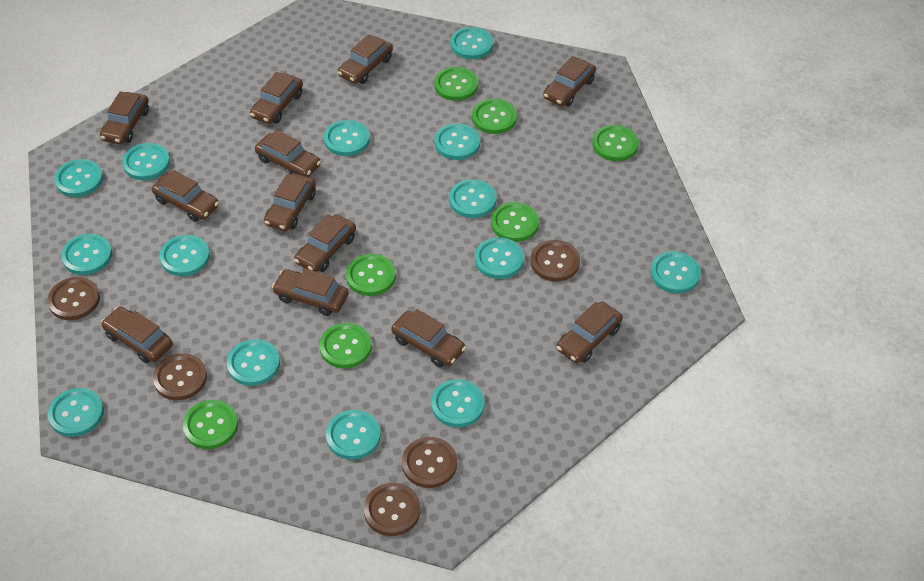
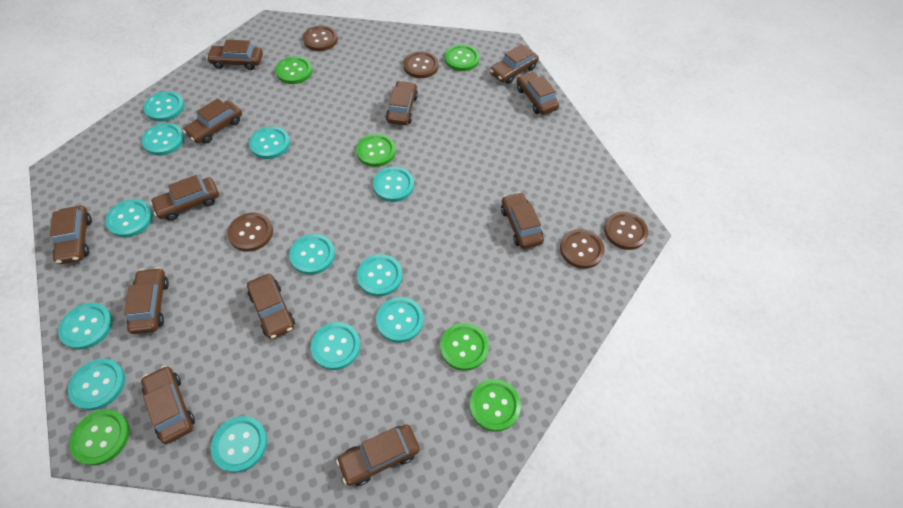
green button: [183,400,238,449] [320,323,372,368] [346,254,396,296] [434,67,478,101] [472,99,517,134] [491,202,539,242] [593,125,639,161] = 7 -> [69,409,130,466] [275,56,312,84] [356,134,396,167] [440,323,489,371] [445,45,480,71] [469,379,521,432] = 6
turquoise button: [48,388,104,437] [54,159,103,197] [61,234,112,275] [122,143,170,180] [159,235,210,276] [227,339,280,386] [324,120,370,156] [326,410,381,460] [431,379,485,427] [435,123,480,160] [449,179,497,218] [451,27,493,59] [475,237,524,279] [650,251,701,293] = 14 -> [58,303,113,350] [68,359,125,410] [105,199,153,238] [142,123,184,156] [143,91,185,122] [211,416,267,473] [249,126,290,159] [289,234,335,275] [311,322,360,370] [357,254,402,297] [373,167,414,202] [376,297,424,343] = 12

